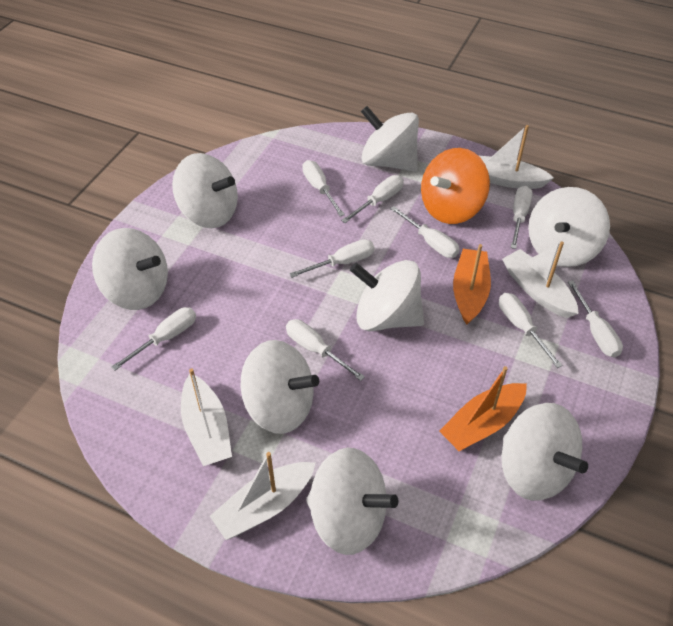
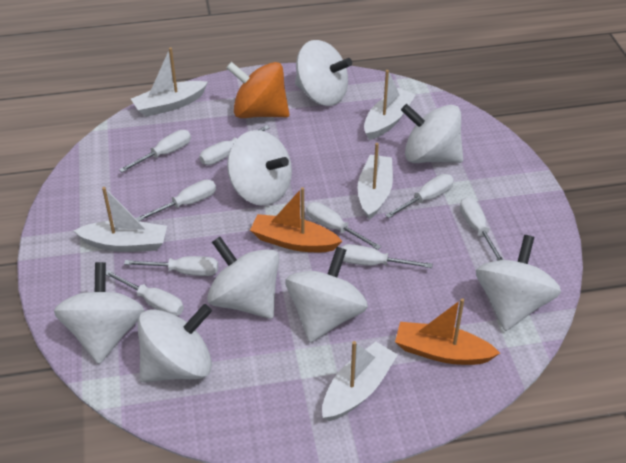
white boat: [181,368,232,466] [210,452,315,540] [478,125,554,189] [502,242,579,318] = 4 -> [73,187,167,252] [131,48,208,117] [322,341,398,421] [357,143,393,220] [364,70,415,140] = 5

